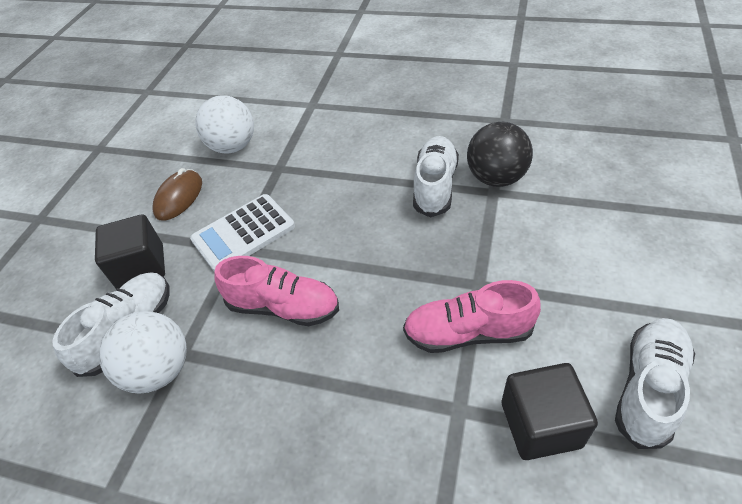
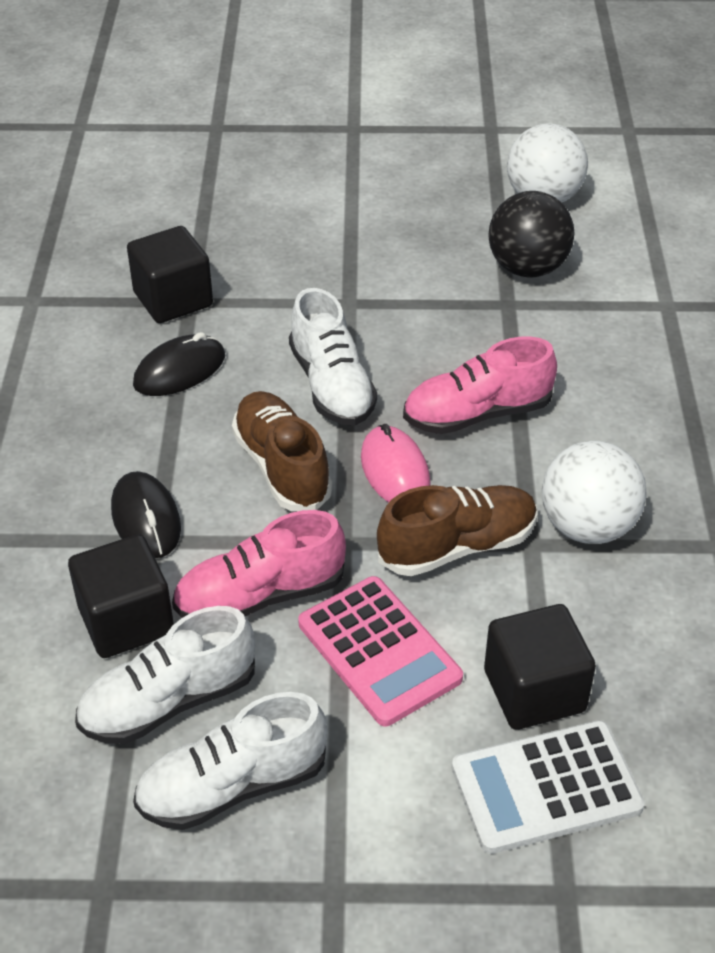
black cube: [95,214,165,289] [502,363,598,460] = 2 -> [68,534,174,658] [127,226,213,323] [484,604,596,730] = 3
black mouse: none = 0 -> [111,471,181,558] [133,332,225,396] = 2
brown mouse: [152,168,202,221] = 1 -> none = 0
brown shoe: none = 0 -> [232,391,332,511] [377,485,537,576] = 2
pink calculator: none = 0 -> [298,576,463,726] = 1
pink mouse: none = 0 -> [361,424,431,503] = 1

